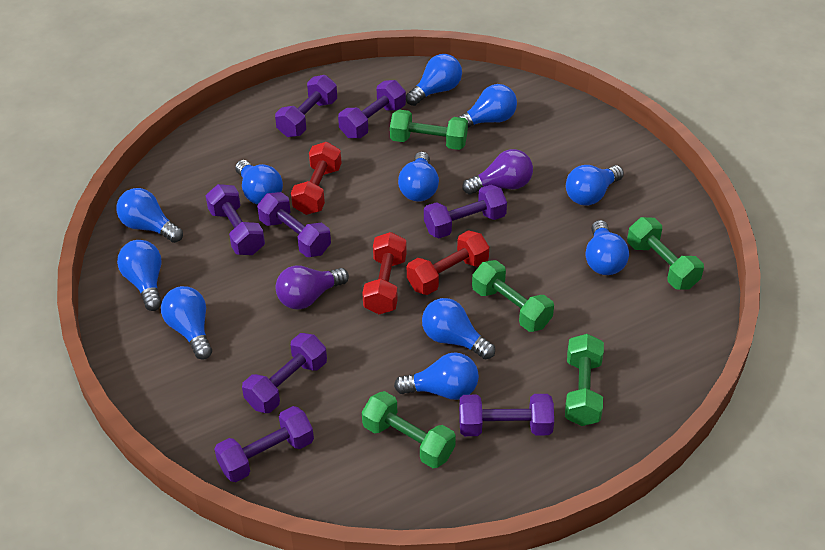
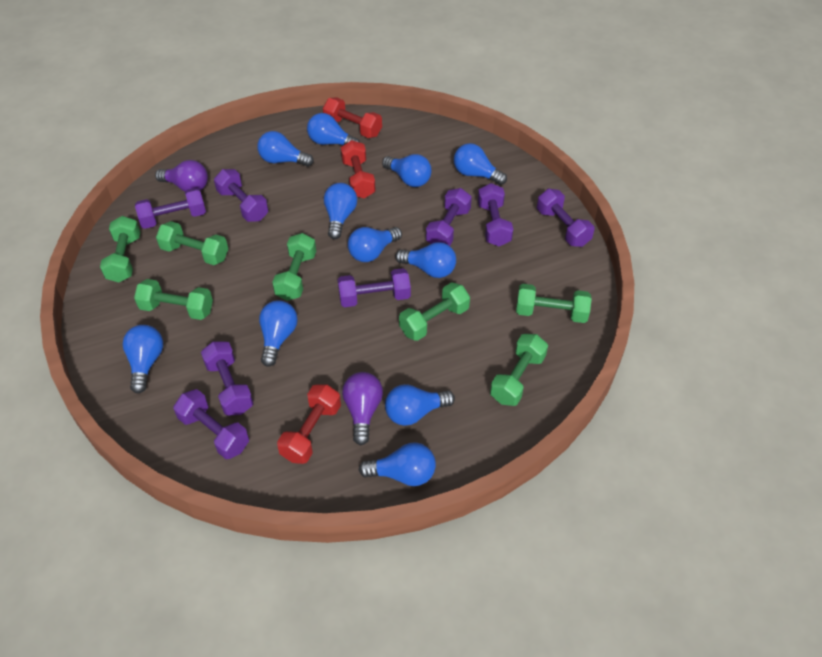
green dumbbell: [362,391,456,468] [390,110,468,150] [472,260,554,332] [565,334,604,426] [627,217,704,290] = 5 -> [100,216,140,283] [134,279,213,320] [156,221,228,265] [272,233,316,301] [399,282,470,341] [490,334,548,406] [516,284,592,323] = 7

